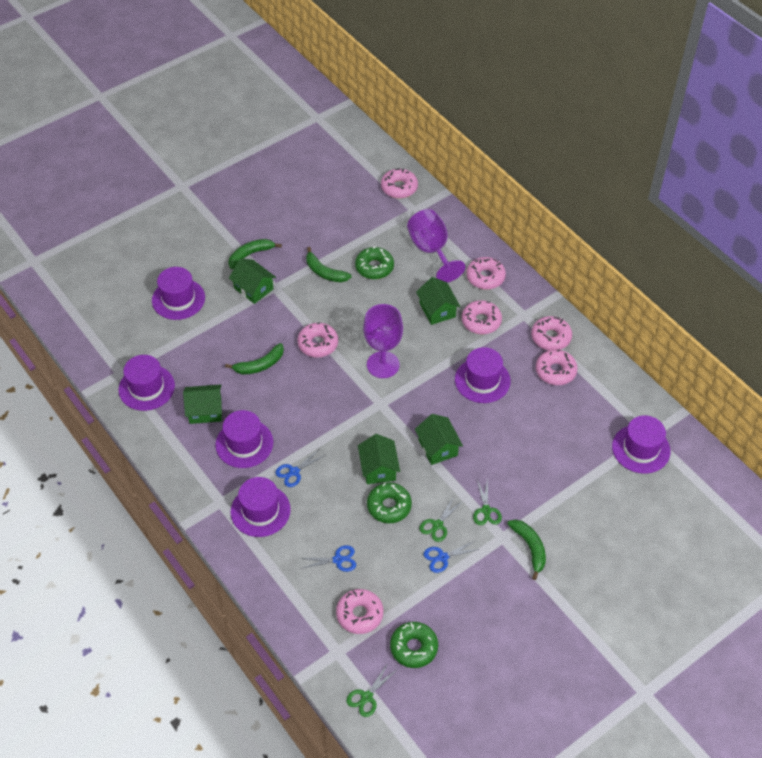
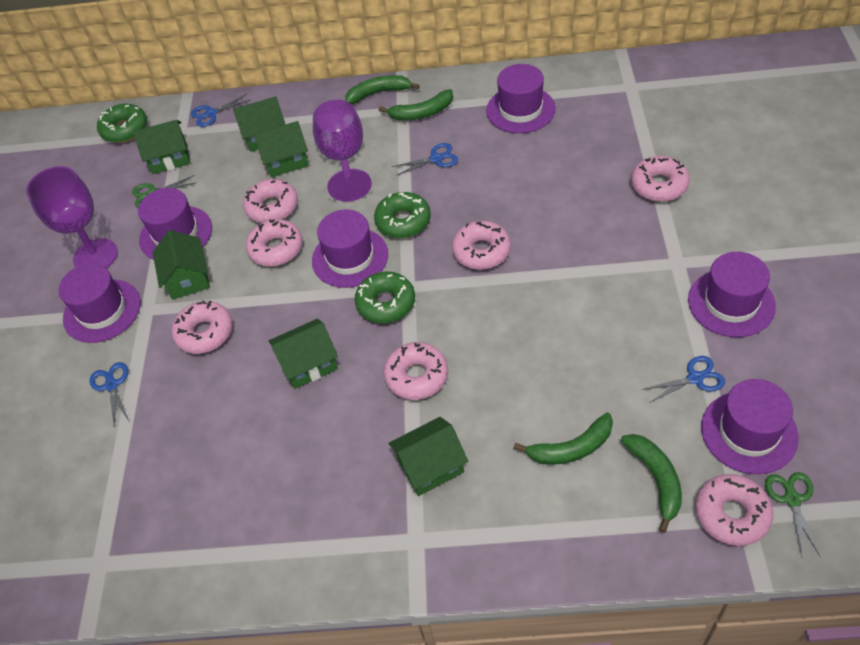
blue scissors: [275,449,326,487] [300,545,356,572] [424,540,479,573] = 3 -> [89,362,129,425] [191,94,250,127] [392,143,458,176] [641,356,725,403] = 4
green house: [183,384,222,424] [229,259,276,304] [358,434,400,484] [415,414,463,465] [416,277,461,325] = 5 -> [133,120,190,174] [153,230,210,300] [233,96,286,152] [254,121,309,177] [269,319,338,389] [389,417,468,496] = 6
green scissors: [347,663,395,717] [419,496,463,542] [473,478,502,525] = 3 -> [132,175,195,208] [765,472,821,557] = 2

